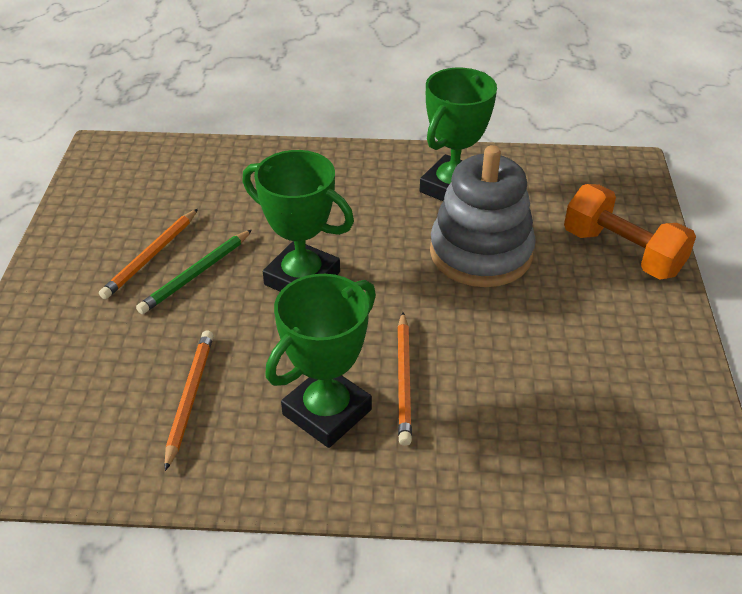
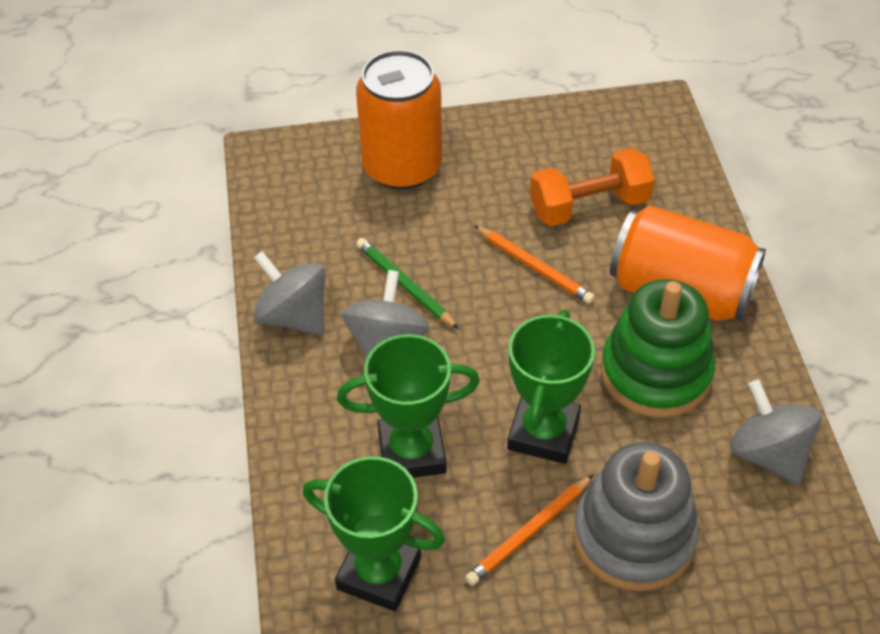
green stacking toy: none = 0 -> [601,279,715,418] = 1
grey spinning top: none = 0 -> [254,251,326,336] [342,270,430,358] [730,379,822,485] = 3
orange can: none = 0 -> [356,50,442,190] [610,205,766,321] = 2
orange pencil: [99,209,198,299] [164,330,214,471] [397,312,412,446] = 3 -> [465,475,593,586] [474,225,595,304] = 2

